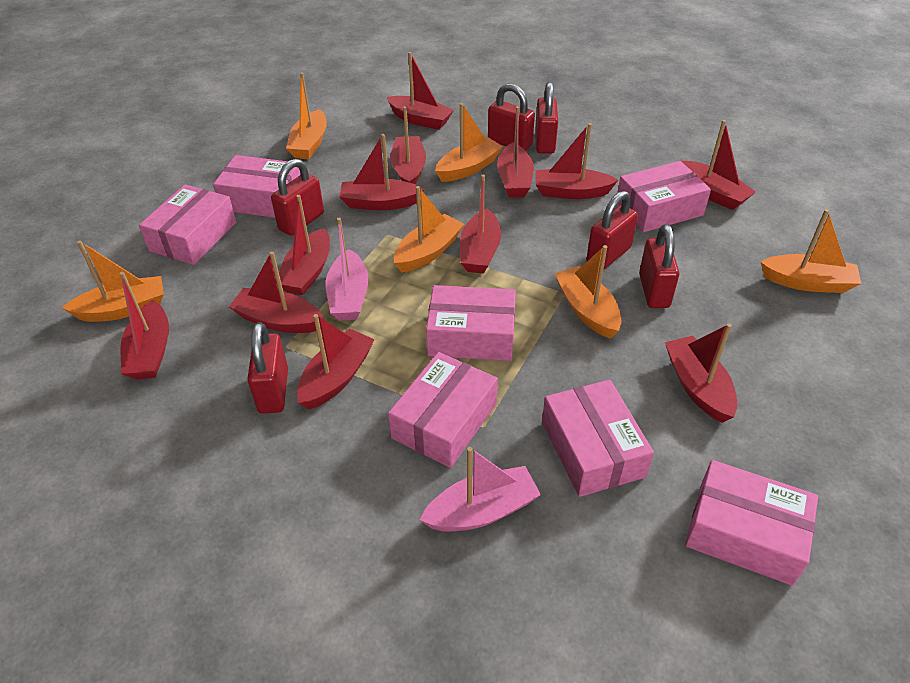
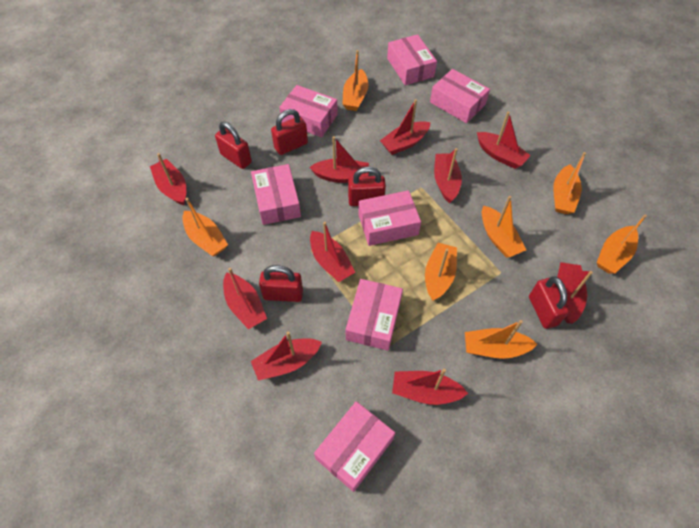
orange boat: [62,240,164,322] [286,72,327,159] [394,186,464,272] [435,103,503,182] [555,245,622,339] [761,209,861,293] = 6 -> [182,198,228,256] [342,50,368,111] [425,243,457,301] [465,320,537,359] [482,196,526,258] [553,152,586,214] [597,214,647,274] = 7
pink boat: [326,218,369,320] [420,447,541,532] = 2 -> none = 0
red boat: [120,272,169,380] [229,251,324,333] [279,195,330,295] [297,314,375,410] [339,134,424,210] [387,52,454,130] [390,106,426,184] [460,174,501,274] [497,106,534,198] [536,123,618,199] [665,323,737,423] [681,120,756,210] = 12 -> [150,153,186,205] [223,268,267,329] [251,332,322,381] [309,136,369,183] [310,222,355,282] [380,99,431,155] [392,368,468,405] [434,148,462,203] [477,112,531,169] [557,262,593,324] = 10
red padlock: [247,322,288,414] [271,159,324,236] [488,84,535,151] [535,82,558,154] [586,191,638,270] [639,224,679,308] = 6 -> [215,122,252,169] [259,265,303,302] [271,109,308,155] [348,167,386,206] [529,276,569,329] = 5

